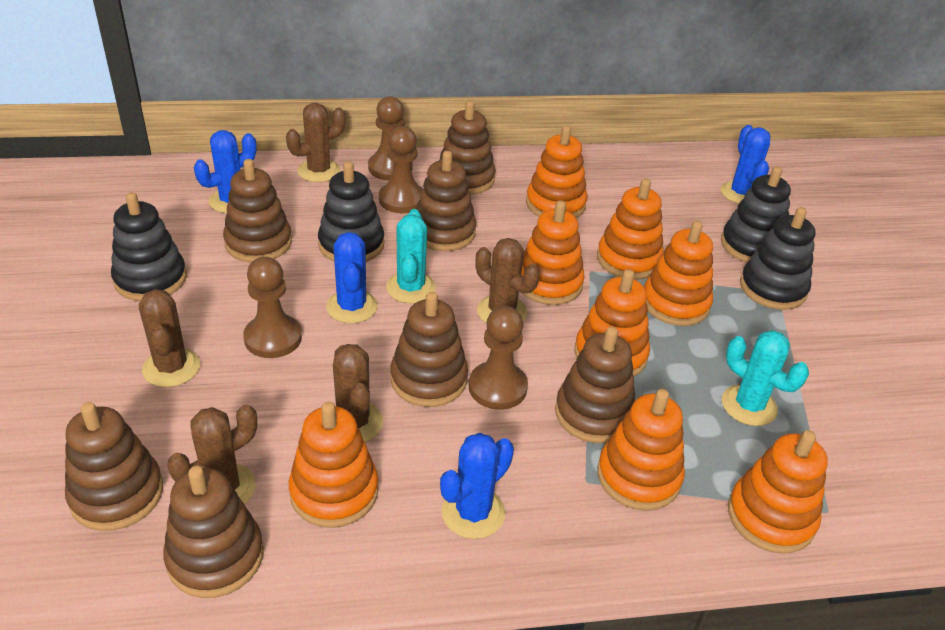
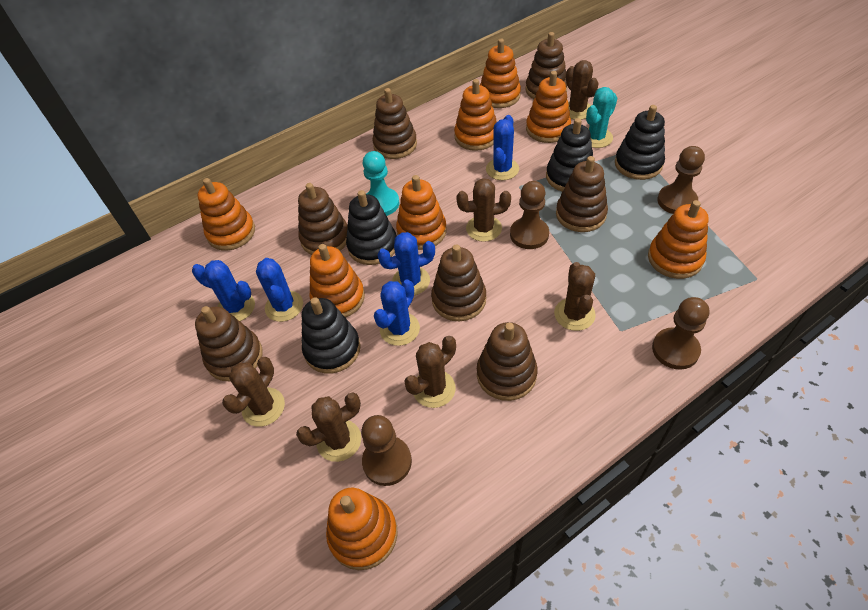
blue cactus: [194,130,257,213] [326,232,378,323] [440,433,514,539] [721,125,771,204] = 4 -> [192,260,255,321] [256,258,303,322] [374,279,420,346] [377,232,435,295] [486,115,519,180] = 5
brown cactus: [139,289,200,387] [167,404,257,504] [286,103,346,182] [333,344,383,442] [475,238,540,324] = 5 -> [222,357,285,427] [296,393,361,462] [404,336,456,408] [456,178,511,242] [554,262,596,331] [566,60,599,120] = 6
turquoise cactus: [386,209,436,303] [722,330,809,426] = 2 -> [586,87,617,148] = 1
turquoise pawn: none = 0 -> [363,151,400,216] = 1

